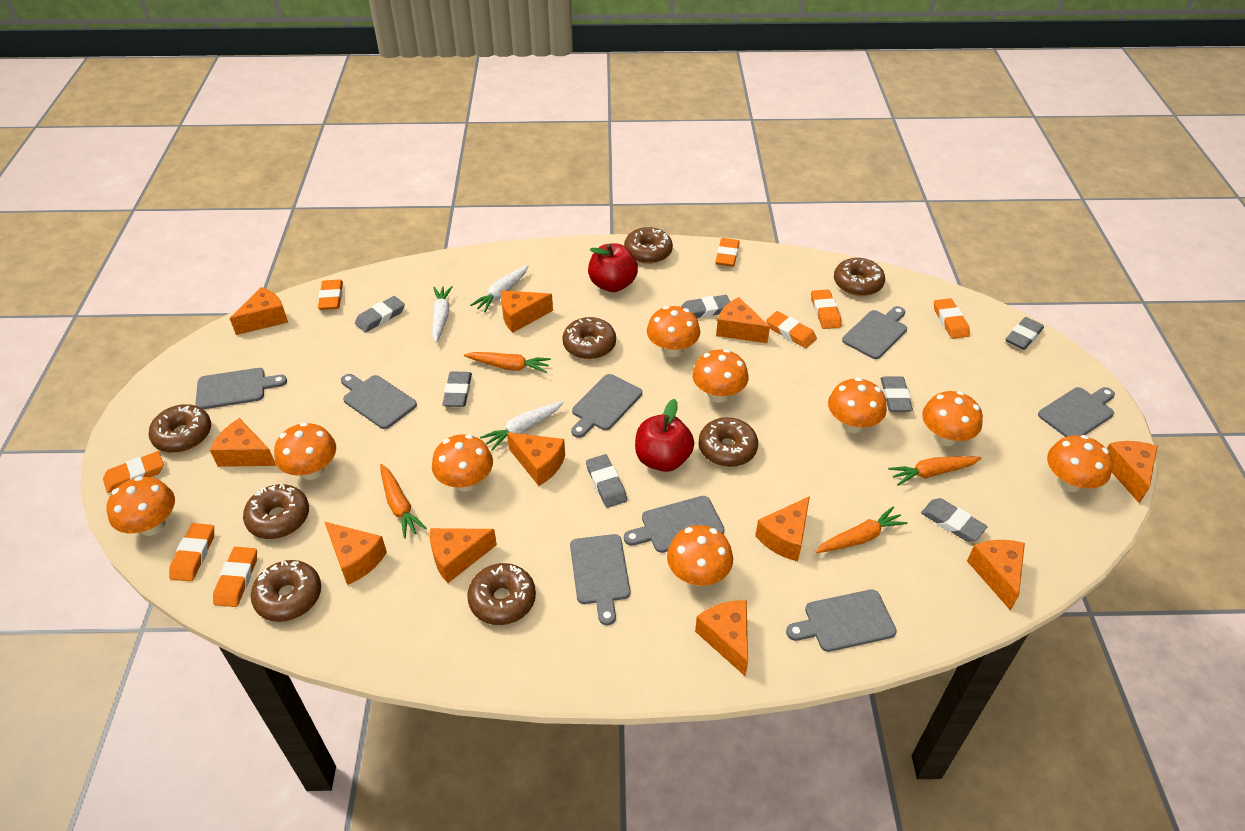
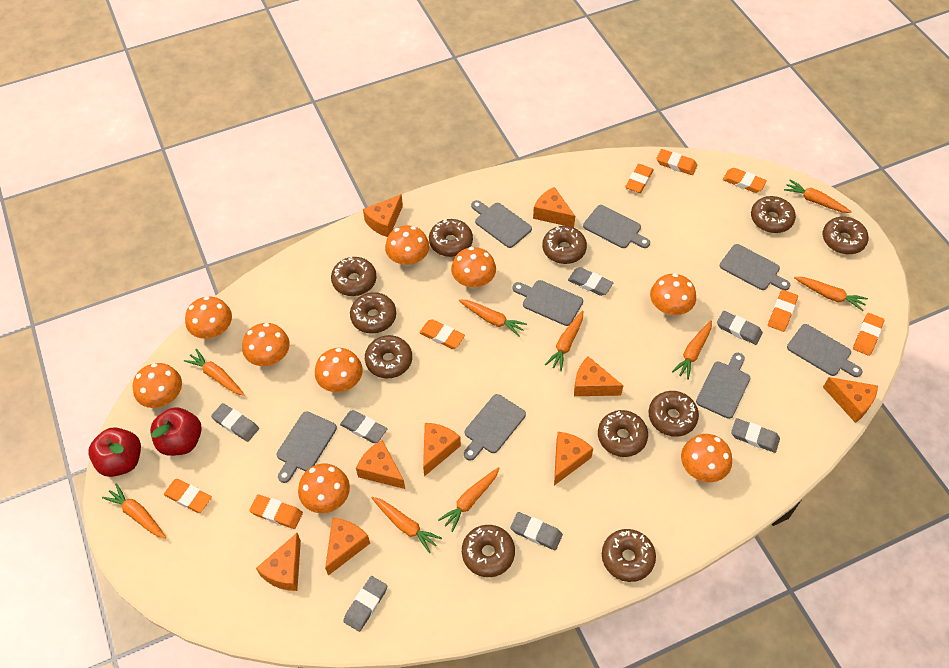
brown donut: [149,404,211,453] [243,483,309,539] [251,560,321,622] [467,563,536,625] [562,317,616,359] [624,227,673,264] [699,417,758,467] [834,258,885,296] = 8 -> [331,257,376,296] [350,292,396,334] [365,335,412,378] [429,219,473,257] [462,525,515,577] [542,226,587,264] [598,410,648,457] [602,529,656,582] [648,391,699,437] [751,196,796,233] [823,217,869,254] = 11
orange carrot: [380,464,427,539] [464,352,551,373] [815,506,908,553] [888,456,982,486] = 4 -> [102,483,166,539] [184,349,245,396] [372,497,442,553] [438,467,500,532] [459,299,527,337] [545,310,583,371] [672,320,712,380] [784,180,852,213] [794,277,868,311] = 9
orange cheese: [210,418,276,467] [230,287,288,335] [325,522,387,585] [430,528,497,583] [501,290,553,333] [507,432,565,486] [695,600,748,676] [716,297,770,343] [755,496,810,561] [967,540,1025,611] [1107,441,1158,503] = 11 -> [256,533,301,591] [325,518,370,576] [356,440,405,489] [363,194,403,237] [423,423,461,477] [533,187,575,228] [554,432,593,485] [574,356,624,396] [823,377,878,423] = 9
white carrot: [432,286,452,343] [470,265,529,313] [480,401,564,451] = 3 -> none = 0

